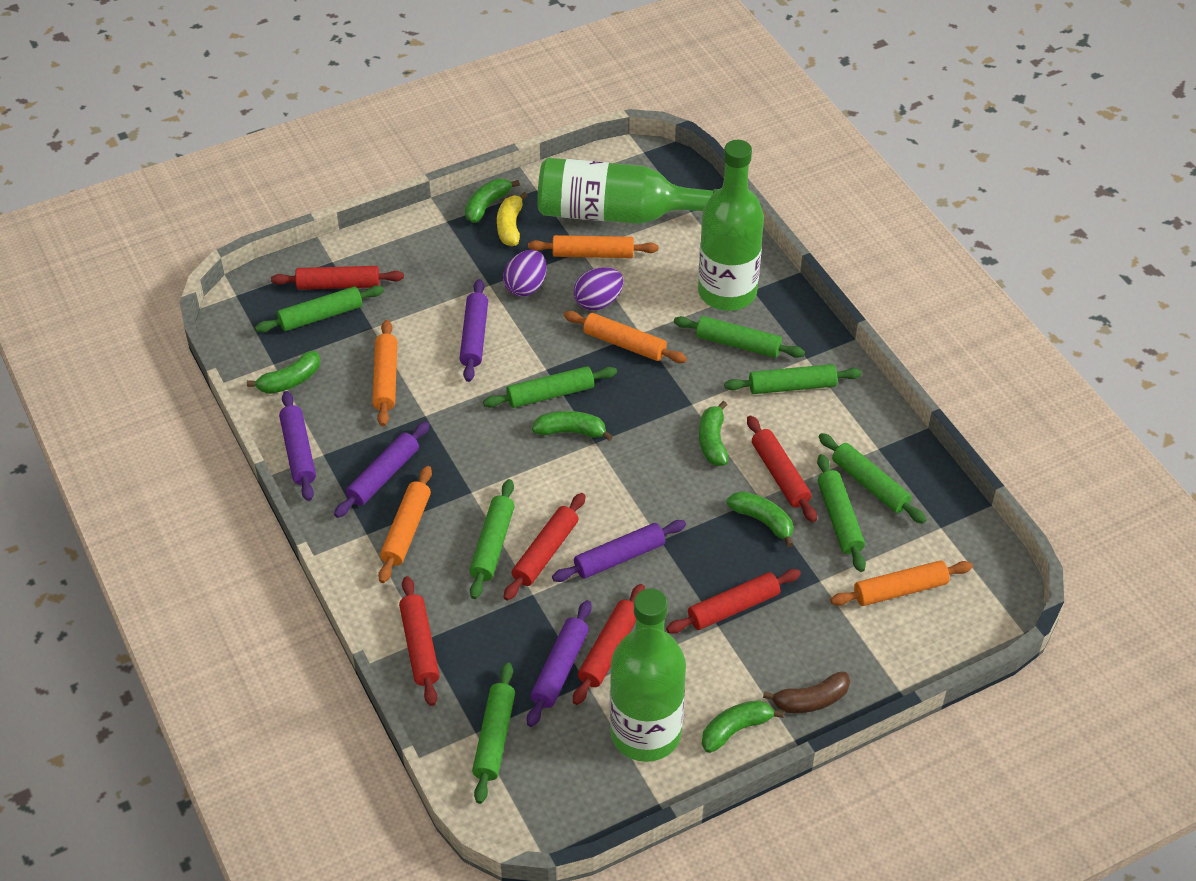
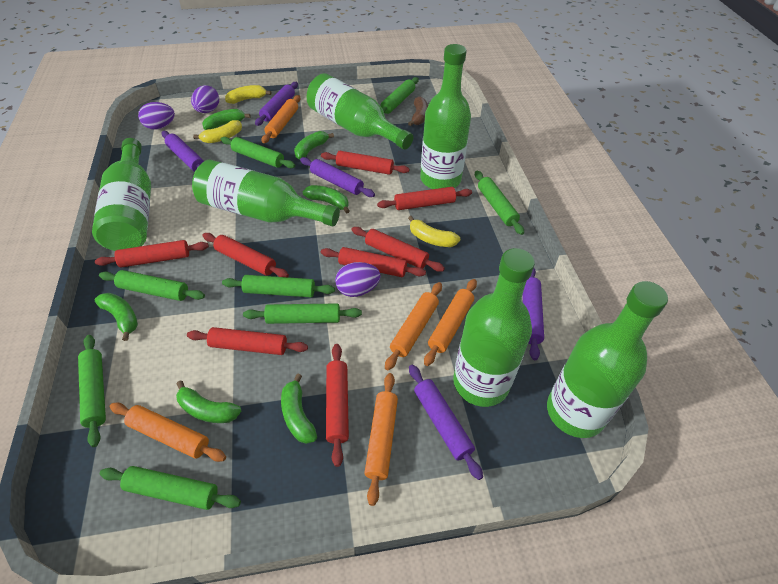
green bottle: [537,158,719,224] [610,589,686,762] [698,140,764,311] = 3 -> [92,138,151,251] [192,160,340,226] [306,73,413,150] [420,44,471,189] [453,248,535,407] [547,281,668,438] = 6
purple egg: [503,250,547,296] [574,267,624,310] = 2 -> [138,102,175,129] [191,85,219,113] [335,262,380,297] = 3
red rolling pin: [271,266,404,290] [399,576,440,706] [504,493,586,601] [573,584,645,705] [666,569,801,634] [747,415,817,522] = 6 -> [95,240,209,267] [187,327,308,355] [202,233,289,277] [321,151,410,175] [321,247,426,277] [326,344,349,467] [351,227,445,272] [377,187,472,210] = 8
yellow banana: [497,192,528,246] = 1 -> [193,120,242,143] [225,85,272,104] [408,216,460,247] = 3

